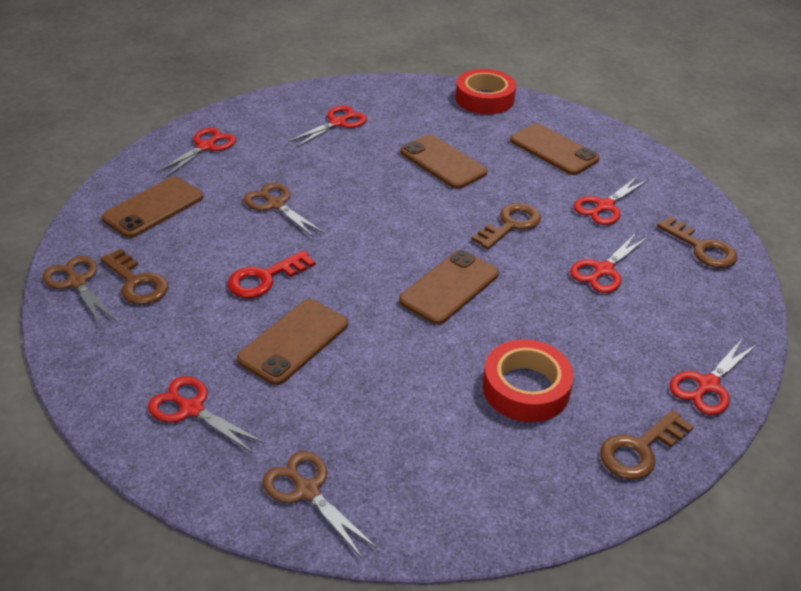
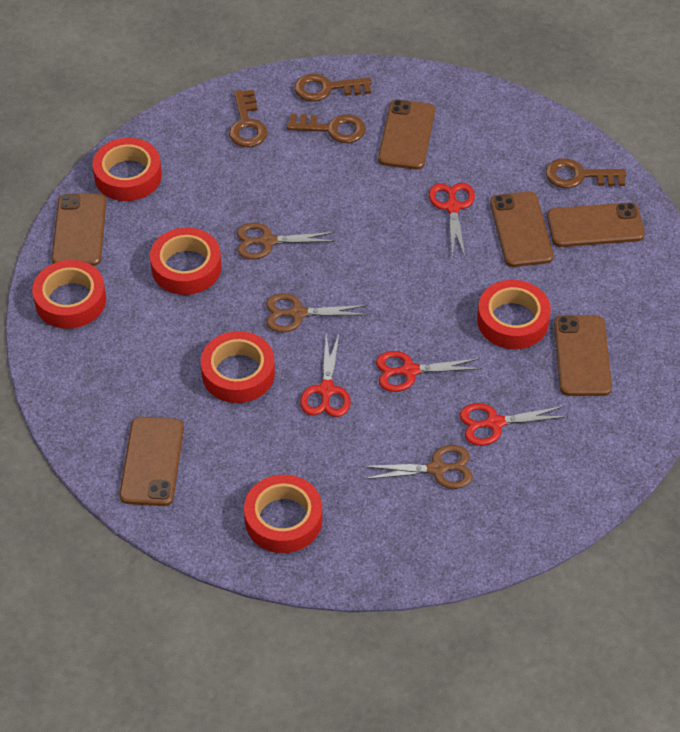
brown phone: [102,176,204,238] [237,299,348,385] [399,250,499,325] [400,134,488,189] [510,123,600,175] = 5 -> [52,193,106,266] [119,417,184,506] [378,100,435,170] [490,191,553,267] [547,202,645,247] [554,315,612,396] = 6
red key: [228,250,316,298] = 1 -> none = 0
red scissors: [148,376,265,453] [156,127,236,177] [288,105,367,148] [570,233,648,293] [574,176,648,225] [670,339,757,415] = 6 -> [300,334,351,417] [376,351,482,392] [429,183,475,257] [459,403,568,446] = 4
red tape: [456,69,516,114] [483,339,574,422] = 2 -> [32,260,106,329] [92,138,162,201] [150,228,221,295] [201,331,275,403] [244,475,322,553] [477,280,551,349] = 6

